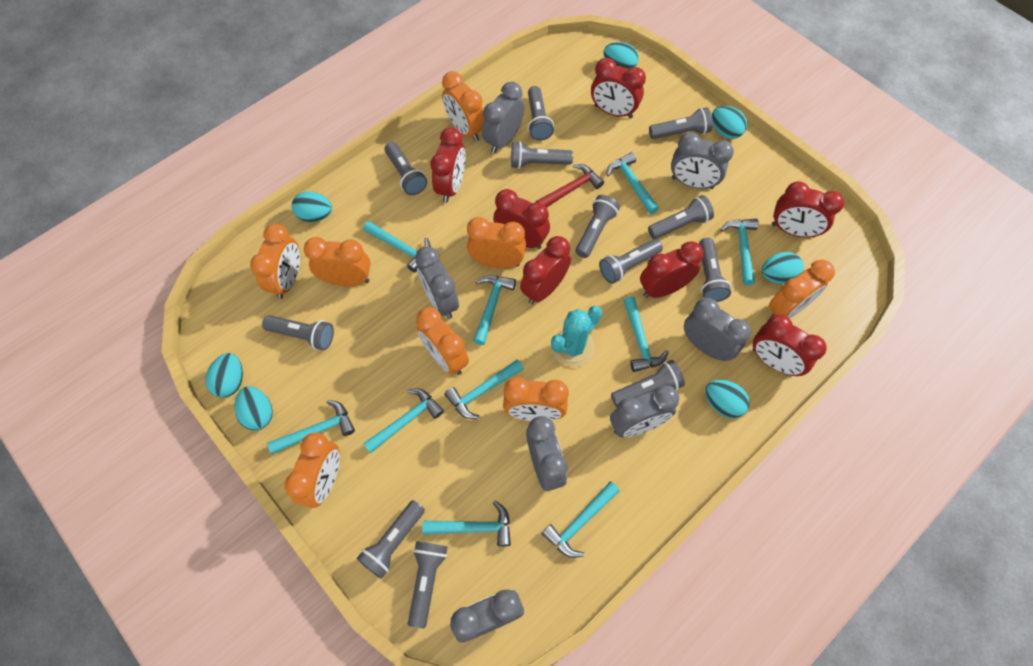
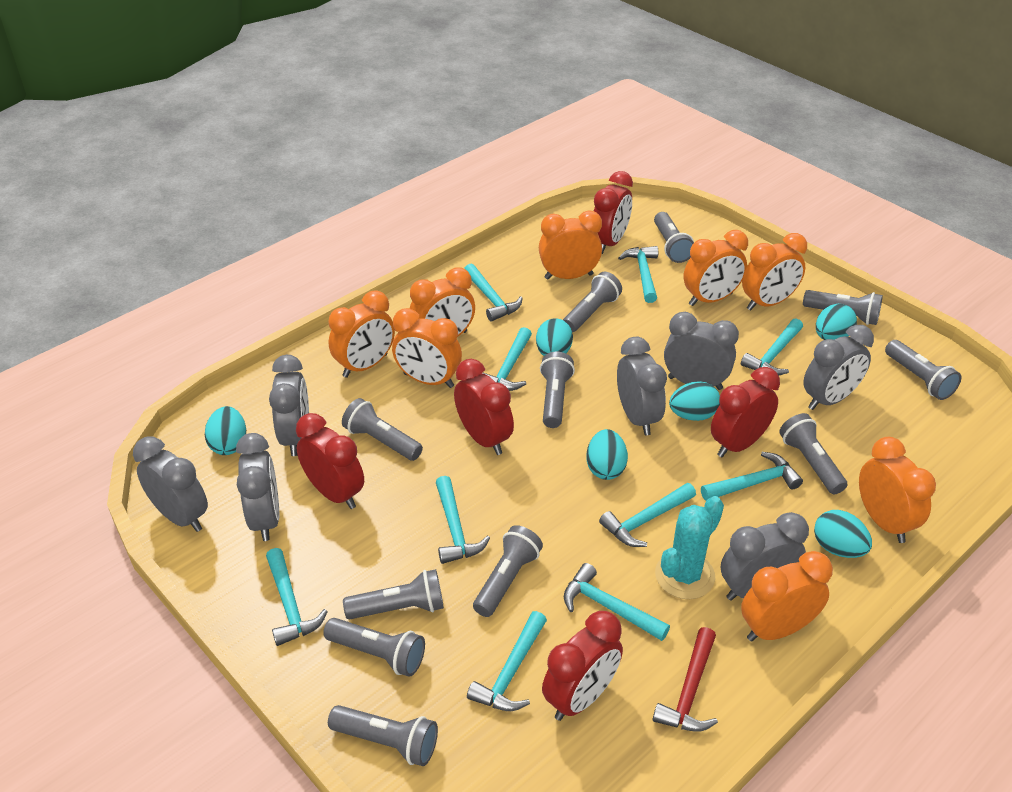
grey flashlight: [262,315,334,350] [356,500,425,579] [384,142,427,195] [408,541,448,628] [511,141,573,169] [528,86,554,141] [576,195,620,258] [599,239,663,284] [611,360,685,407] [648,195,714,239] [649,107,713,139] [699,238,731,302] = 12 -> [323,618,425,677] [328,705,438,766] [342,398,423,461] [343,569,444,619] [473,525,543,617] [540,352,575,428] [563,271,622,332] [654,212,694,263] [779,413,847,494] [803,290,883,325] [885,340,961,400] = 11
red clock: [430,127,466,203] [493,189,550,249] [520,236,571,304] [591,58,646,119] [640,241,704,298] [753,314,827,376] [772,181,844,238] = 7 -> [296,413,364,509] [454,359,514,455] [542,611,623,721] [594,171,633,254] [711,367,780,457] = 5
turquoise egg: [205,353,243,398] [235,386,273,430] [292,191,332,222] [603,42,639,69] [705,380,750,418] [712,106,747,139] [762,252,804,284] = 7 -> [205,406,246,455] [536,318,573,356] [586,429,628,480] [669,381,720,421] [814,510,872,558] [816,304,857,340] = 6

